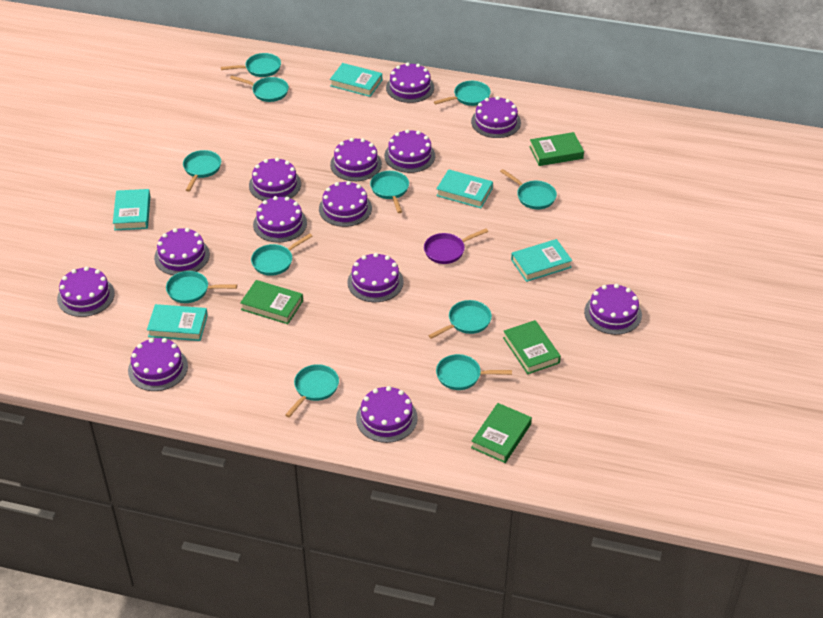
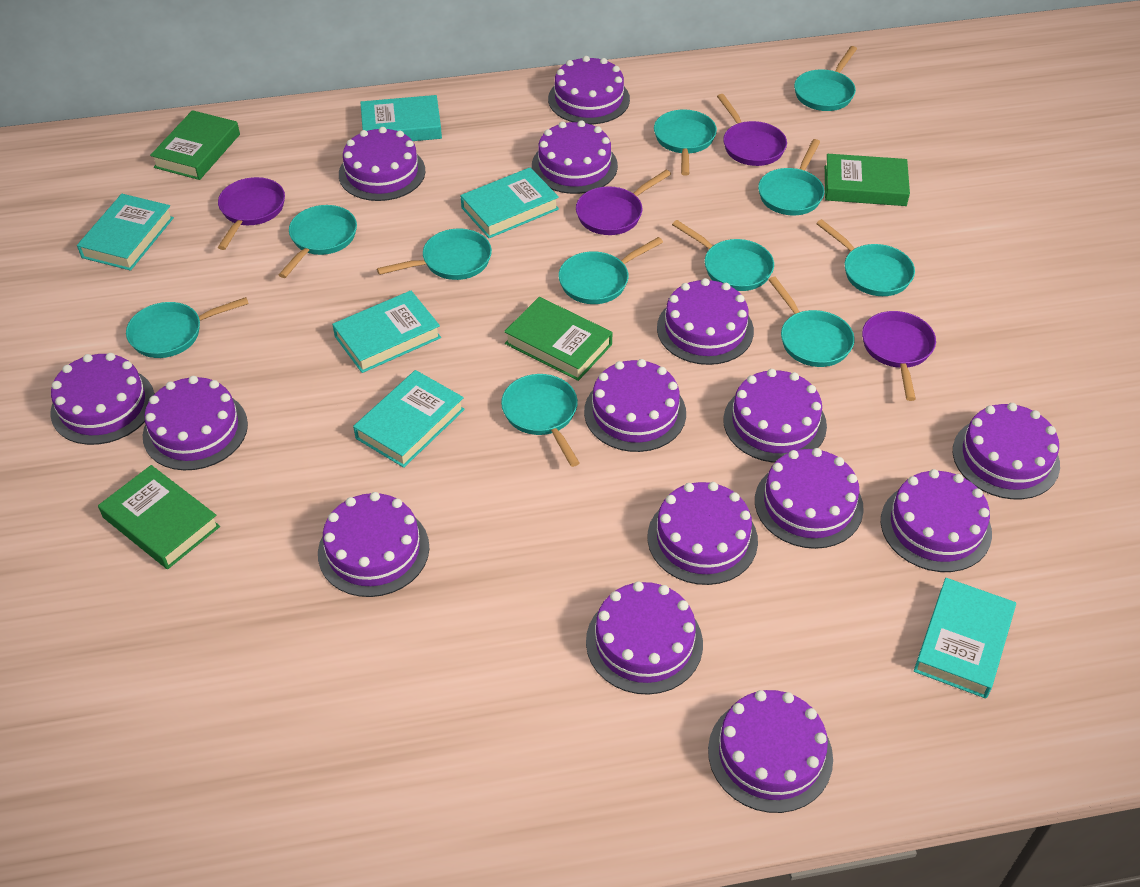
purple cake: [57,266,115,317] [128,338,188,391] [154,228,210,275] [249,158,301,201] [253,196,307,243] [319,181,372,227] [330,138,382,181] [348,253,404,302] [356,386,418,443] [384,129,435,173] [386,63,434,103] [471,96,521,138] [584,284,642,335] = 13 -> [50,353,155,445] [143,376,248,470] [318,492,429,597] [339,127,425,201] [532,120,618,194] [548,56,630,124] [584,359,686,452] [586,581,703,695] [648,482,758,585] [657,278,754,365] [708,690,833,813] [723,369,827,463] [755,448,864,549] [881,469,992,572] [953,403,1060,499] = 15
purple pan: [424,228,488,264] = 1 -> [218,177,285,250] [576,170,671,235] [717,94,787,166] [862,311,936,401] = 4
turquoise book: [113,189,150,230] [147,304,208,341] [330,63,382,97] [436,169,493,208] [511,239,572,282] = 5 -> [77,194,174,271] [332,290,441,373] [353,370,465,468] [360,95,442,141] [460,168,559,238] [914,578,1016,699] = 6

